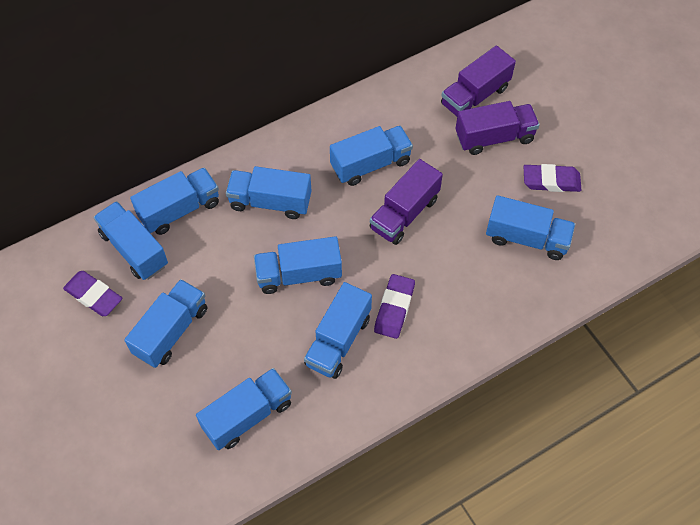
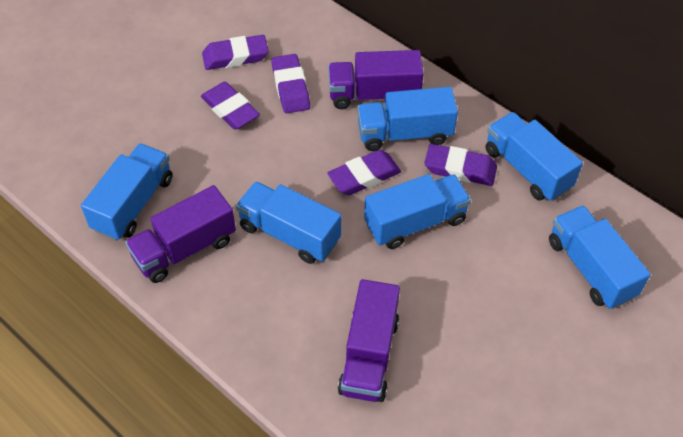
blue truck: [93,201,168,280] [124,279,207,368] [130,167,219,235] [196,368,292,450] [226,166,312,219] [254,236,342,294] [304,282,372,379] [330,126,413,186] [486,195,575,260] = 9 -> [81,143,173,241] [236,182,341,264] [357,87,458,151] [364,174,471,249] [486,112,583,202] [549,205,651,309] = 6
purple eraser: [63,271,122,316] [374,274,415,339] [523,164,581,192] = 3 -> [201,82,260,130] [202,35,269,70] [271,54,310,113] [327,150,401,195] [424,144,497,186] = 5

